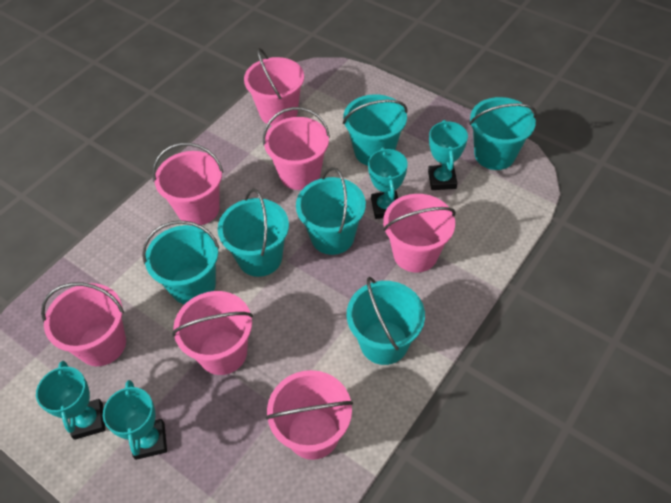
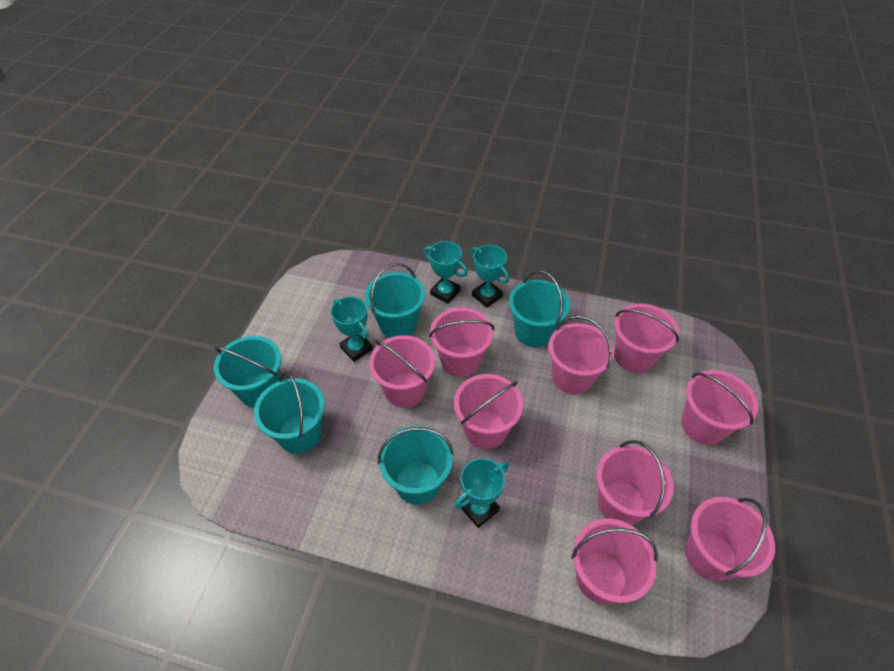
pink bucket: [41,283,126,366] [152,143,223,226] [172,291,253,375] [244,48,304,126] [263,107,330,190] [266,370,353,460] [383,194,456,273] = 7 -> [369,335,435,407] [429,308,494,377] [454,374,523,449] [548,316,614,394] [571,518,658,605] [596,440,674,525] [614,304,679,373] [681,370,758,445] [685,497,775,581] = 9
turquoise bucket: [142,220,219,304] [218,189,289,277] [296,167,366,255] [343,94,407,166] [347,277,425,365] [469,97,537,170] = 6 -> [214,336,281,408] [254,371,325,454] [365,263,425,338] [378,426,454,505] [509,271,570,347] = 5

